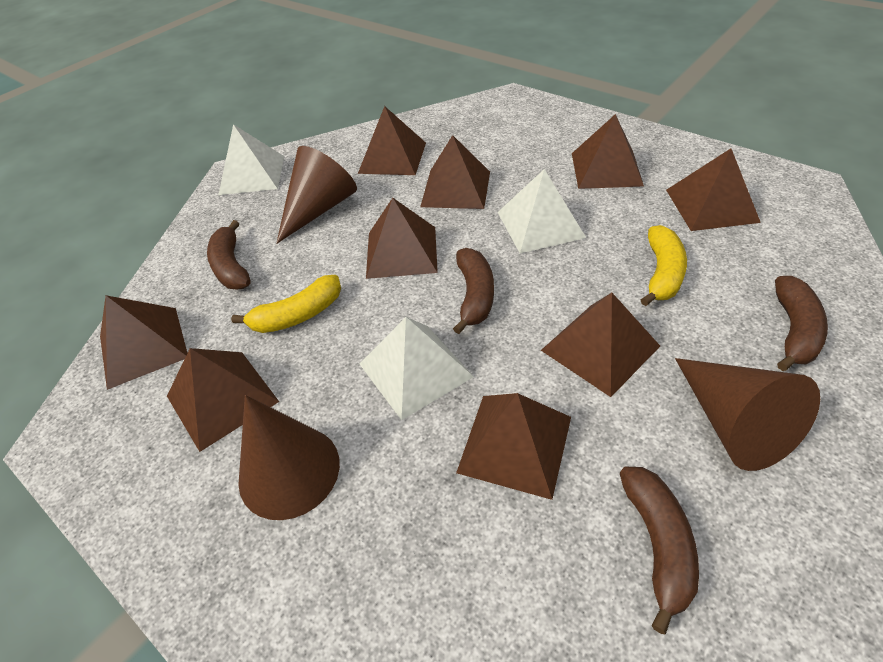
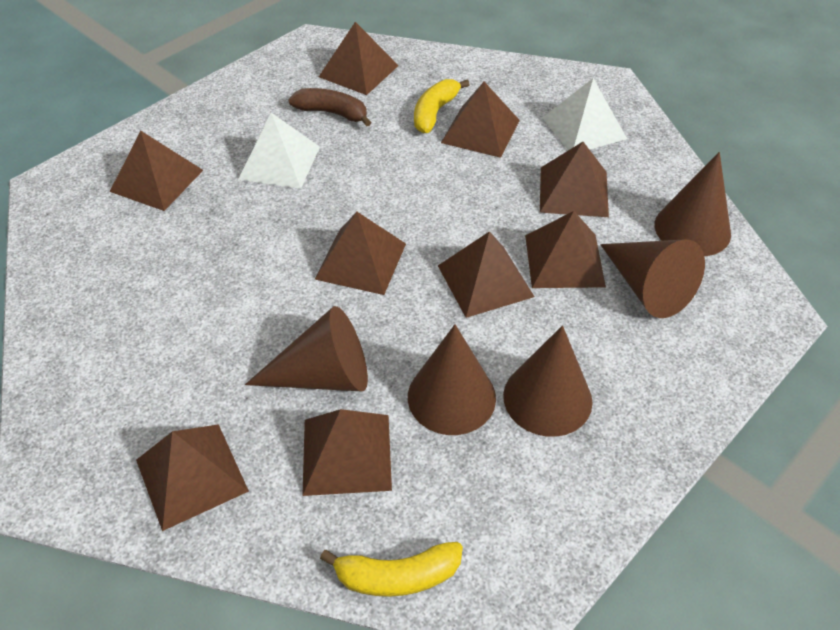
brown banana: [207,220,251,289] [453,248,494,334] [620,466,699,634] [775,276,828,371] = 4 -> [288,88,371,126] = 1
brown cone: [238,395,340,520] [276,146,357,244] [675,358,820,471] = 3 -> [245,306,368,391] [408,324,496,435] [503,325,592,437] [600,240,705,318] [654,152,731,256] = 5
white pyramid: [218,124,284,195] [360,317,474,420] [498,169,586,253] = 3 -> [238,113,320,189] [542,78,627,150] = 2

